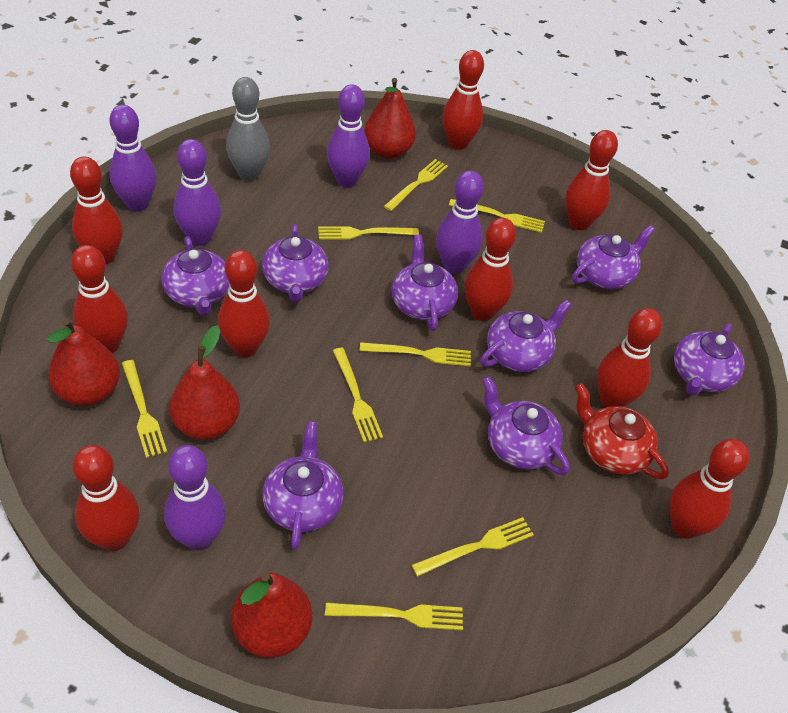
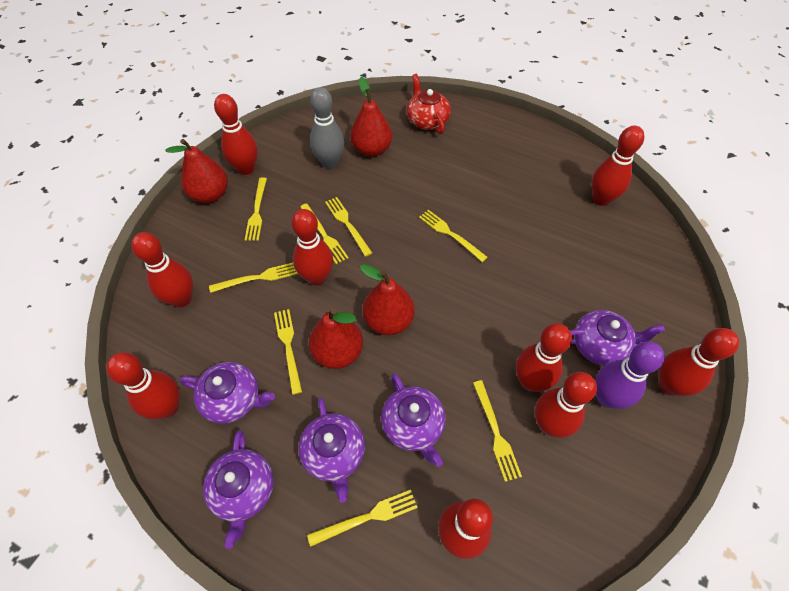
purple bowling pin: [109,105,157,211] [164,445,226,550] [174,139,221,246] [327,84,370,187] [436,171,484,274] = 5 -> [595,341,665,409] = 1
purple teapot: [161,236,230,316] [262,224,329,302] [262,421,343,550] [392,234,458,331] [480,300,571,372] [482,376,570,475] [572,225,655,289] [674,323,744,396] = 8 -> [179,362,275,424] [203,431,274,549] [298,398,365,503] [381,373,446,467] [570,310,665,366] = 5

